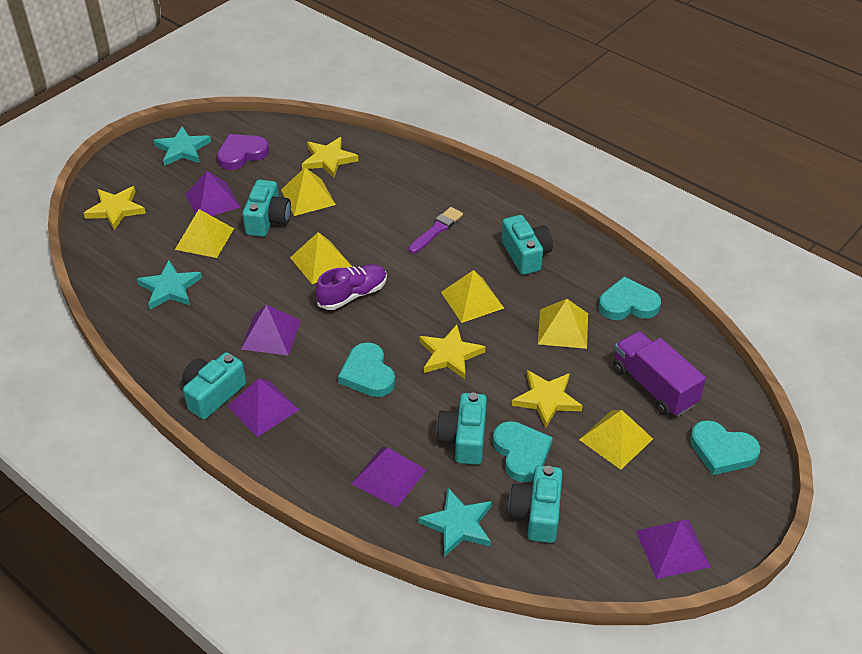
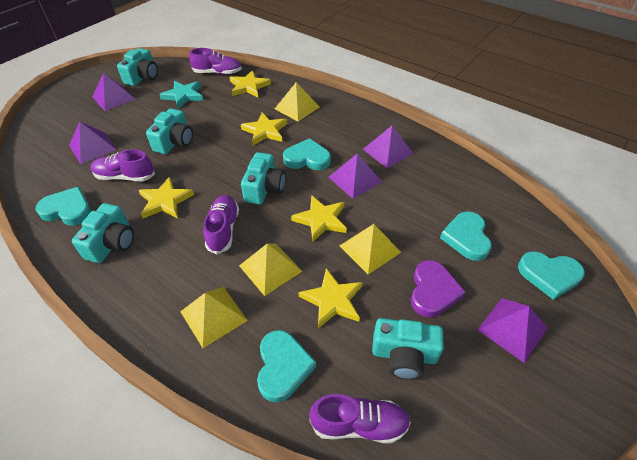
purple brush: [408,207,463,254] = 1 -> none = 0
purple shoe: [315,264,387,310] = 1 -> [90,149,155,181] [189,48,242,75] [203,195,239,254] [309,394,411,443] = 4
purple truck: [613,331,706,417] = 1 -> none = 0
turquoise heart: [338,342,395,397] [493,421,553,482] [599,277,661,320] [690,420,761,475] = 4 -> [35,187,92,226] [257,330,316,402] [283,138,331,170] [440,211,492,261] [518,252,585,300] = 5
turquoise star: [137,260,202,310] [153,126,211,166] [418,488,492,557] = 3 -> [159,81,203,109] = 1
yellow pyramid: [175,209,234,258] [281,167,336,216] [290,232,352,284] [441,270,504,323] [538,299,588,349] [579,410,653,470] = 6 -> [180,287,248,348] [239,243,303,296] [275,82,320,122] [340,224,401,275] = 4
yellow star: [84,186,146,230] [302,137,358,178] [420,325,485,379] [512,370,583,428] = 4 -> [139,177,194,218] [230,70,271,97] [241,113,287,145] [291,195,347,242] [299,268,363,328] = 5

